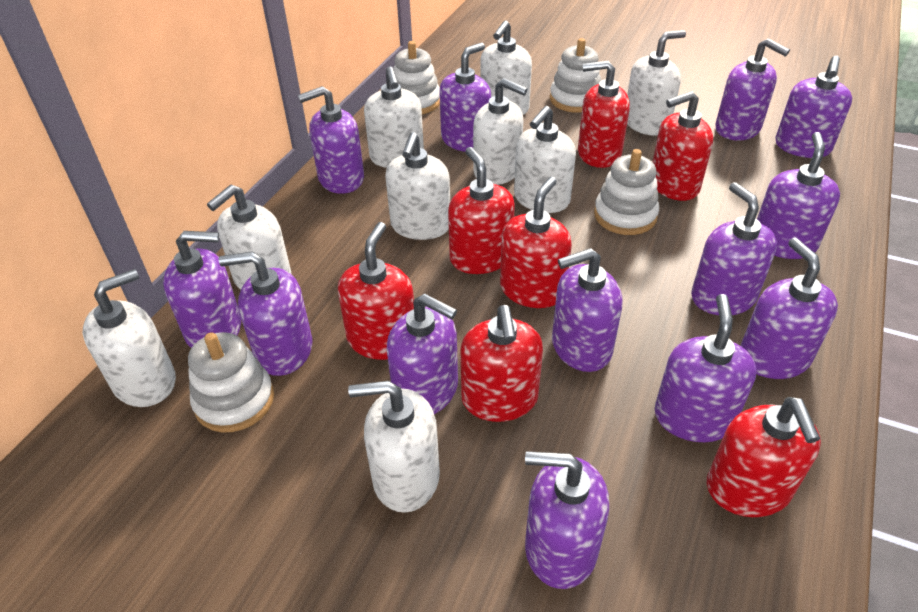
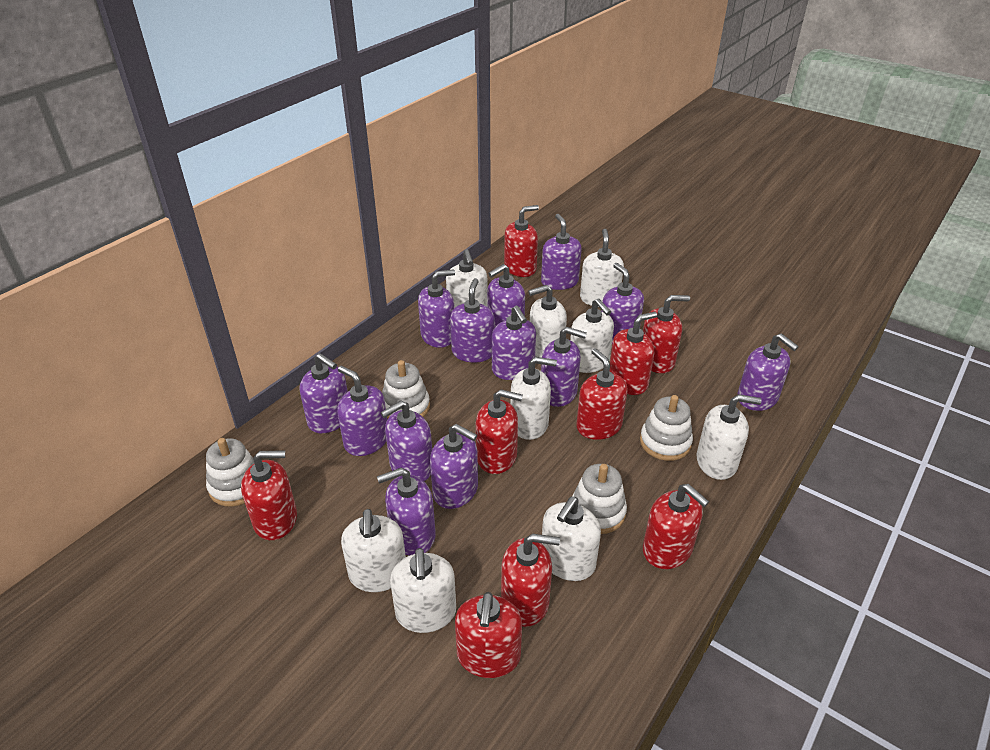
red soap dispenser: [338,222,414,360] [448,147,515,274] [460,305,543,422] [500,177,572,308] [578,61,630,168] [653,91,713,201] [707,397,821,517] = 7 -> [241,450,297,540] [455,592,522,678] [476,389,523,474] [501,534,560,627] [504,205,539,277] [576,348,628,440] [610,311,657,395] [643,295,690,373] [643,484,709,569] = 9

